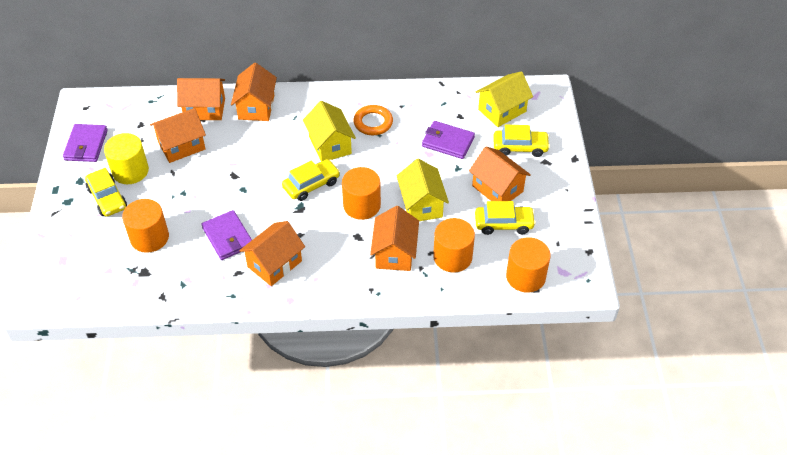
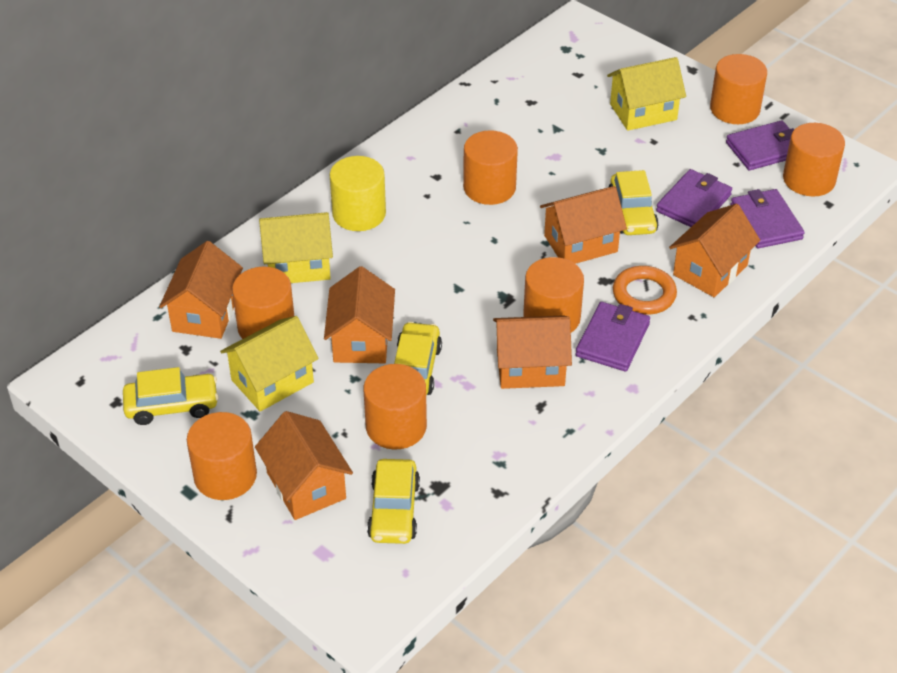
orange cylinder: [122,199,169,253] [342,167,381,220] [433,218,475,273] [506,237,551,293] = 4 -> [187,412,257,500] [232,267,294,339] [363,364,427,449] [463,130,518,205] [523,257,584,332] [710,54,767,124] [783,123,845,196] = 7
purple wallet: [63,124,108,162] [201,210,252,260] [422,121,475,159] = 3 -> [576,302,650,372] [656,169,732,227] [726,120,794,170] [730,189,805,248] = 4

